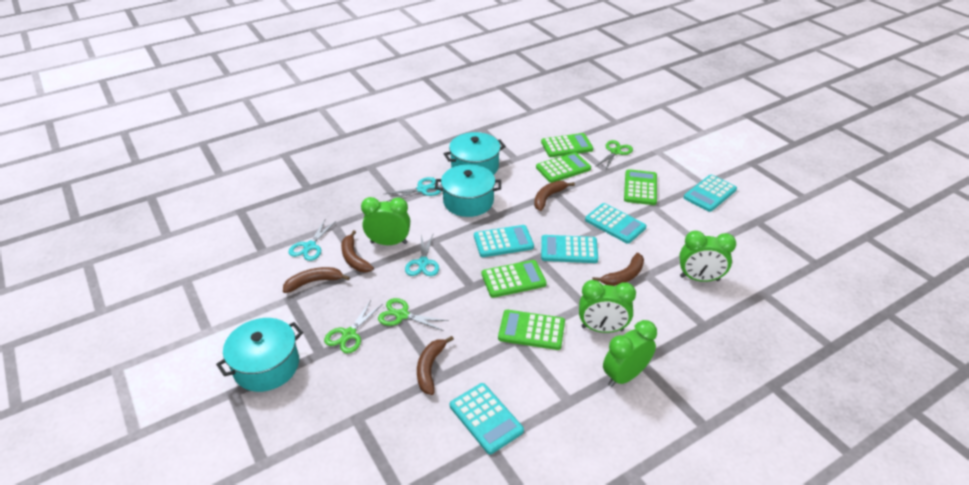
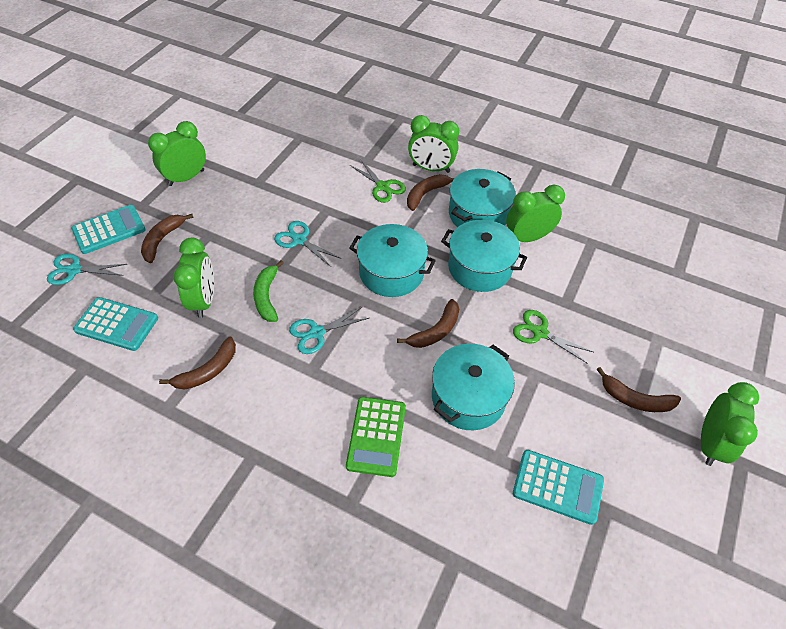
green banana: none = 0 -> [253,260,284,322] = 1
green calculator: [482,260,547,298] [498,310,565,350] [536,152,591,183] [541,133,593,157] [624,169,657,205] = 5 -> [346,397,406,477] = 1
green clock: [361,197,410,245] [579,280,636,333] [603,320,657,387] [679,231,736,282] = 4 -> [148,121,206,186] [173,238,214,318] [408,115,459,173] [506,184,565,242] [701,382,759,466] = 5
green scissors: [324,300,383,353] [378,298,449,331] [595,140,633,171] = 3 -> [350,159,406,203] [513,310,593,364] = 2
turquoise calculator: [450,383,524,454] [474,225,534,257] [541,235,598,263] [585,203,646,244] [684,175,737,212] = 5 -> [71,205,146,254] [73,297,158,351] [513,450,604,525] = 3
turquoise pot: [216,318,303,392] [435,164,501,217] [444,132,506,175] = 3 -> [349,224,436,297] [432,344,515,430] [441,220,527,292] [449,169,516,227] = 4

